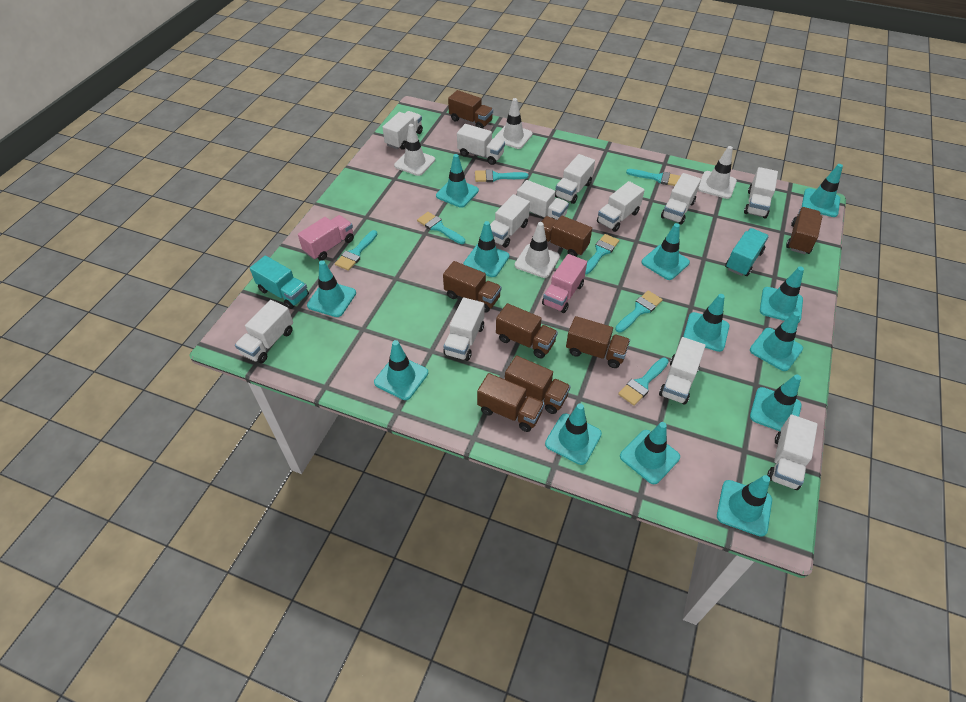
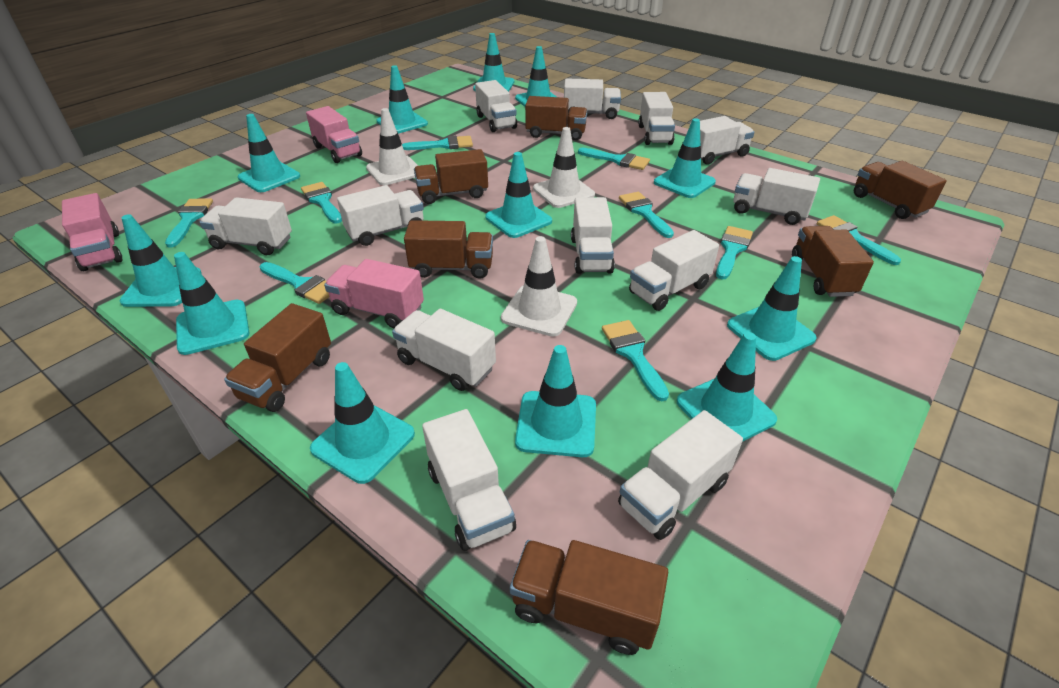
brown truck: [443,261,501,313] [448,90,493,129] [477,373,544,432] [496,303,558,358] [505,355,571,414] [541,215,592,257] [566,316,630,368] [786,207,822,254] = 8 -> [224,303,331,412] [404,220,493,279] [414,149,488,204] [510,540,668,655] [525,96,587,140] [792,226,874,297] [854,161,947,219] = 7
pink truck: [298,215,354,261] [542,254,587,313] = 2 -> [62,193,122,271] [306,106,362,163] [324,259,424,328] = 3
turquoise brush: [335,230,377,271] [417,212,465,244] [475,169,528,182] [585,234,619,274] [615,290,663,333] [618,358,669,406] [626,169,680,186] = 7 -> [165,198,213,247] [260,262,330,304] [301,182,342,224] [402,136,473,150] [578,148,650,170] [602,320,669,401] [619,192,674,238] [716,226,753,280] [817,215,901,265] = 9
turquoise traffic cone: [307,260,356,317] [374,340,428,400] [436,154,479,208] [464,221,509,277] [545,403,602,465] [620,422,680,484] [641,223,690,280] [683,294,729,352] [717,475,772,537] [750,311,803,371] [750,374,802,431] [760,266,804,323] [802,164,843,217] = 13 -> [119,214,202,307] [174,252,250,355] [238,114,300,192] [310,362,415,484] [377,65,428,134] [473,33,514,92] [485,152,552,238] [515,46,557,107] [515,345,596,457] [654,118,716,198] [677,332,777,442] [727,256,817,361] = 12
turquoise truck: [250,255,309,309] [725,228,769,276] = 2 -> none = 0
white traffic cone: [394,124,435,176] [494,98,533,149] [515,222,560,278] [698,146,737,199] = 4 -> [366,108,418,185] [501,236,577,336] [533,127,595,208] = 3

